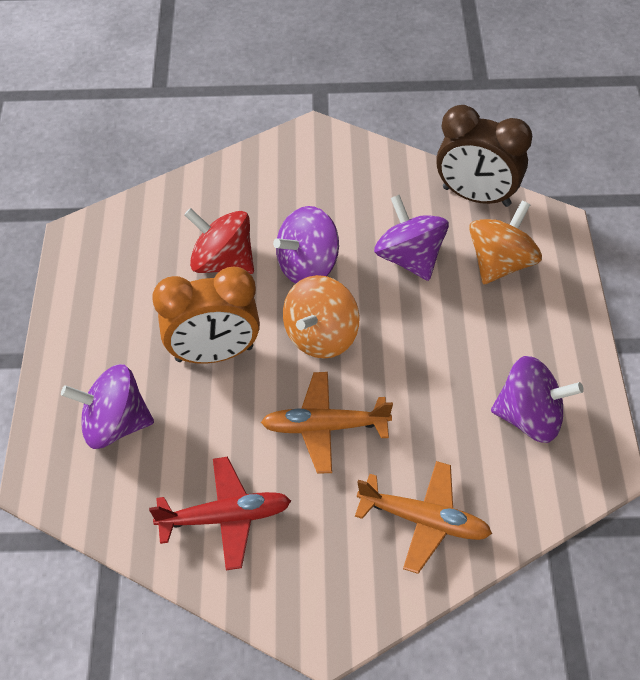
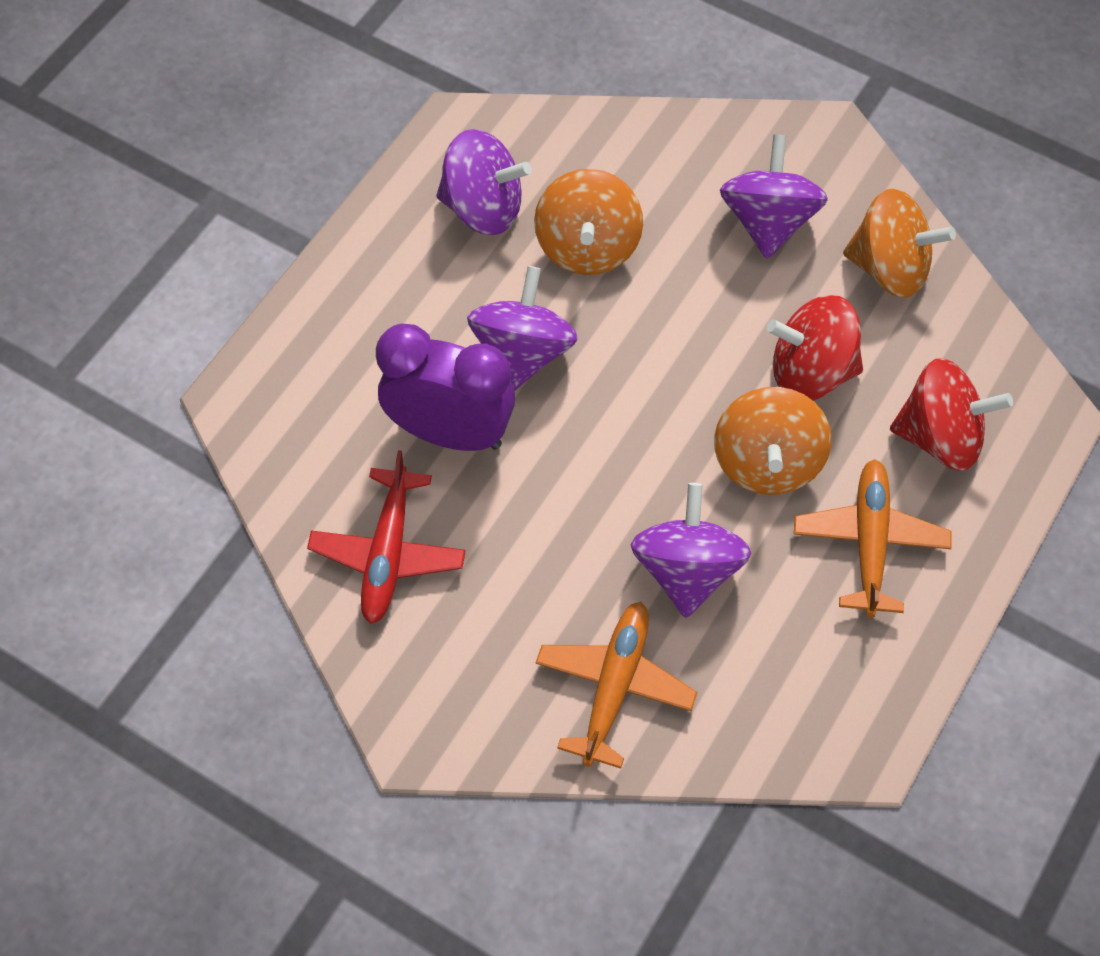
brown clock: [436,105,532,207] = 1 -> none = 0
orange clock: [152,267,260,363] = 1 -> none = 0
orange spinning top: [283,275,359,358] [469,200,542,285] = 2 -> [534,169,643,275] [714,387,831,495] [843,189,956,298] = 3
purple clock: none = 0 -> [376,324,515,451] = 1
red spinning top: [184,208,254,274] = 1 -> [767,295,863,401] [890,358,1013,471] = 2

